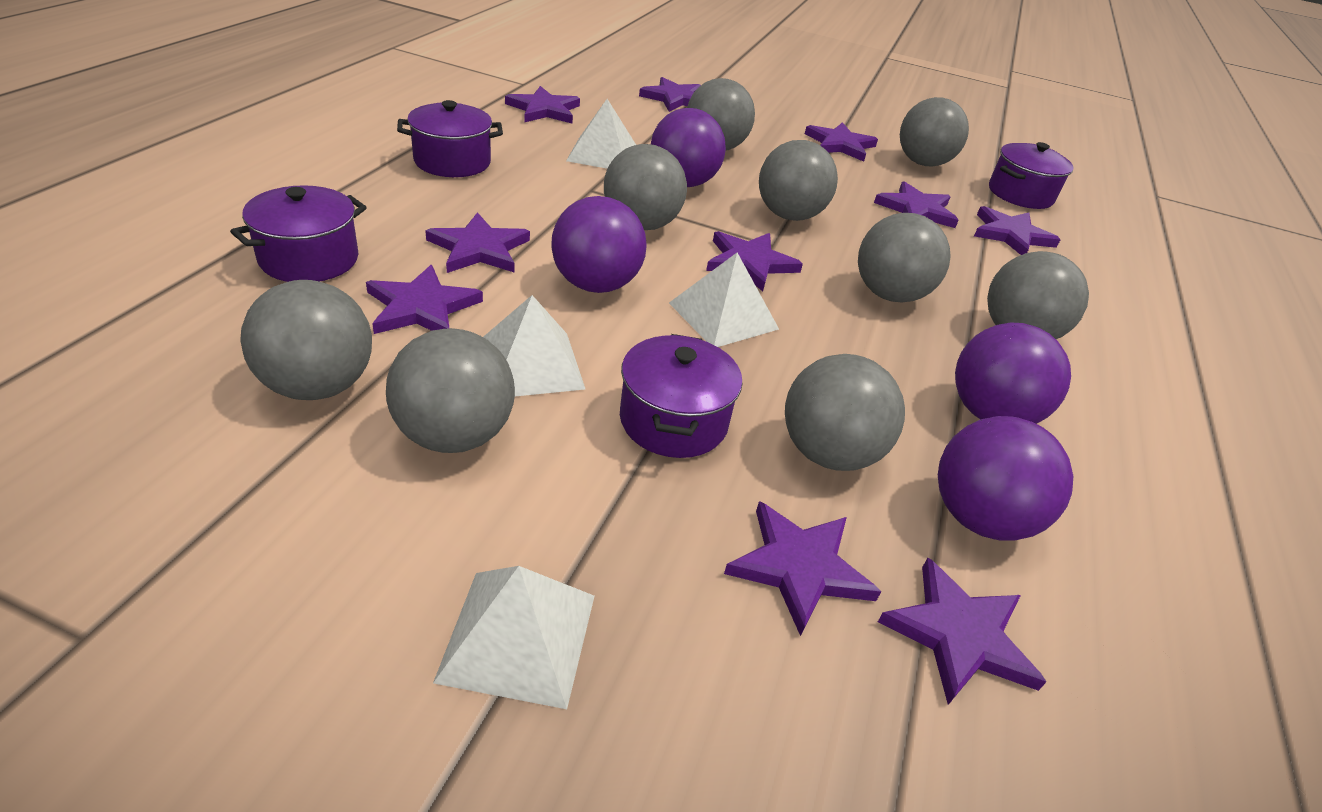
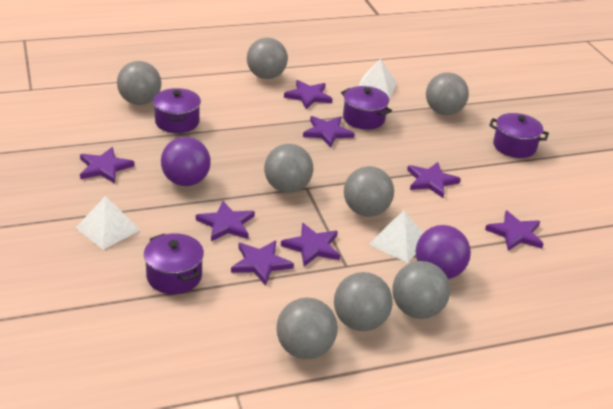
grey ball: [240,280,372,400] [386,328,515,453] [604,144,687,230] [687,78,755,151] [759,140,838,221] [785,354,905,471] [858,213,951,303] [900,97,969,167] [987,251,1089,339] = 9 -> [117,61,161,105] [247,38,288,79] [264,144,313,193] [276,297,338,359] [334,272,393,331] [344,166,394,217] [392,261,450,319] [426,72,469,115] = 8
purple ball: [551,196,647,293] [651,108,726,187] [938,416,1073,541] [955,323,1071,424] = 4 -> [161,137,211,186] [416,225,471,279] = 2
purple star: [366,265,483,334] [425,212,530,273] [505,86,580,123] [639,77,701,112] [706,231,803,292] [724,501,881,636] [805,122,878,162] [874,181,959,228] [878,558,1046,705] [974,206,1061,255] = 10 -> [80,147,135,184] [196,201,255,241] [231,241,294,286] [281,223,340,266] [284,80,332,109] [303,116,355,148] [407,162,461,198] [485,210,544,251] = 8
white pyramid: [433,566,594,709] [483,295,585,396] [566,99,636,169] [669,253,779,347] = 4 -> [76,196,140,250] [358,59,397,99] [368,210,423,263] = 3

